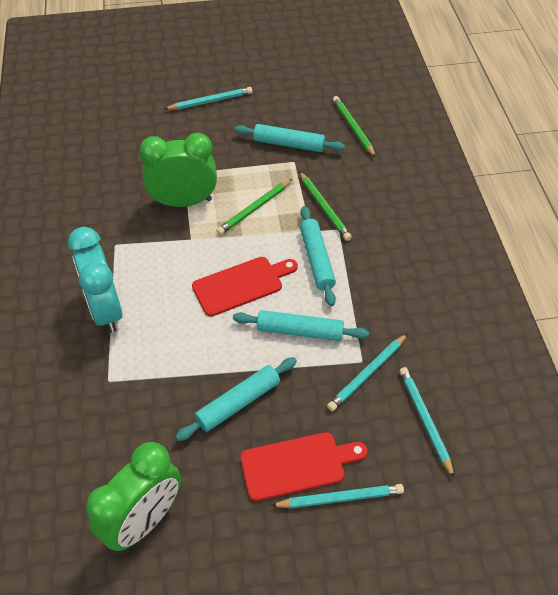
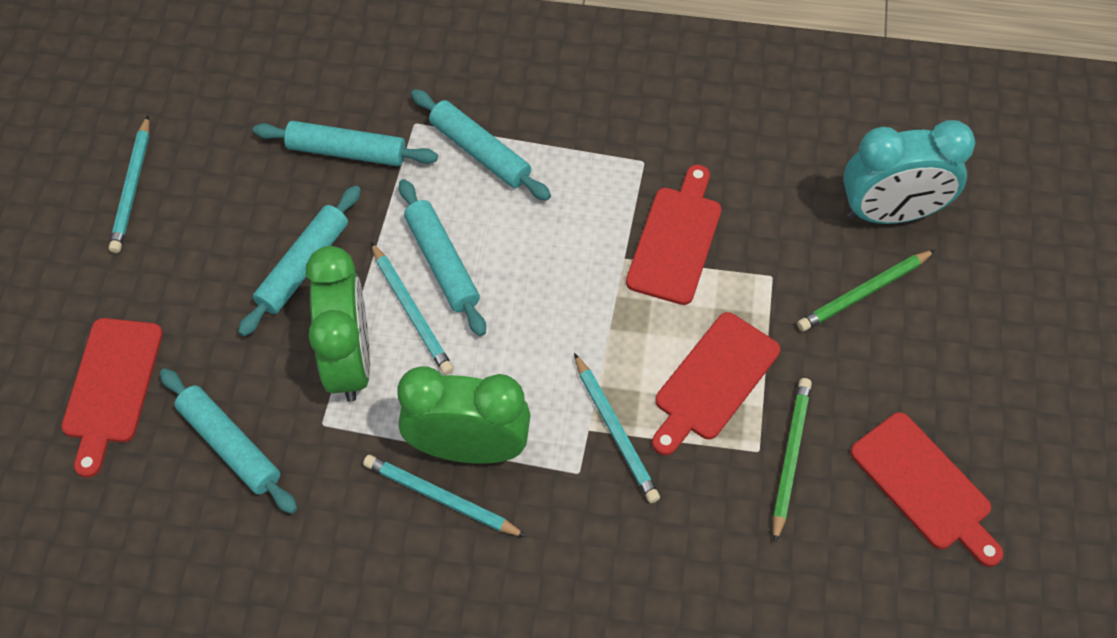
green pencil: [216,179,292,235] [299,171,352,241] [333,96,376,157] = 3 -> [773,378,812,543] [797,250,935,332] = 2
red cutting board: [192,257,298,317] [240,432,368,501] = 2 -> [61,318,163,478] [626,164,722,305] [652,312,780,455] [850,412,1003,567] = 4
turquoise rolling pin: [175,357,297,441] [233,310,369,341] [234,124,345,152] [300,206,336,306] = 4 -> [160,368,297,514] [238,185,361,336] [253,121,438,166] [399,179,486,336] [411,89,551,201] = 5

